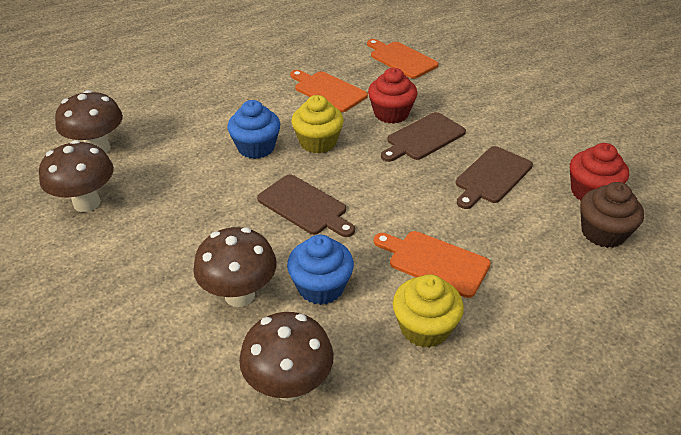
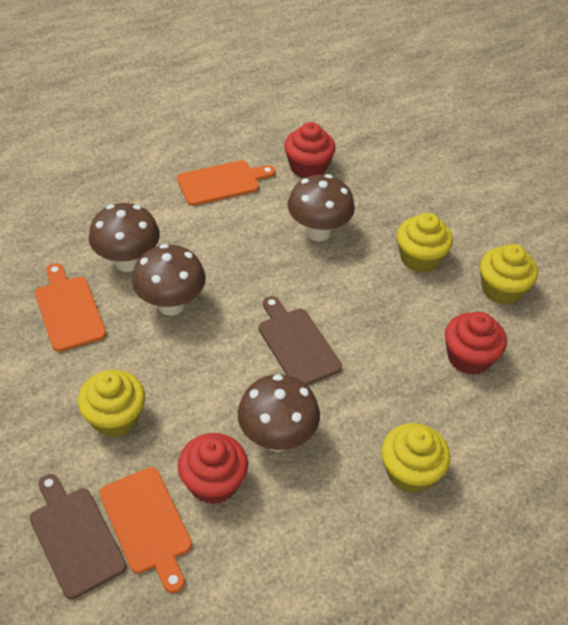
blue cupcake: [227,100,280,159] [287,235,354,305] = 2 -> none = 0
brown cupcake: [580,182,644,248] = 1 -> none = 0
brown cutting board: [257,174,355,237] [381,112,466,162] [456,146,533,209] = 3 -> [30,474,127,599] [259,296,342,385] = 2
red cupcake: [368,68,418,124] [570,143,629,201] = 2 -> [178,433,248,504] [284,122,336,178] [445,312,507,375] = 3
yellow cupcake: [292,95,344,153] [393,274,464,348] = 2 -> [78,370,145,437] [381,423,450,493] [397,213,453,272] [480,244,538,305] = 4

